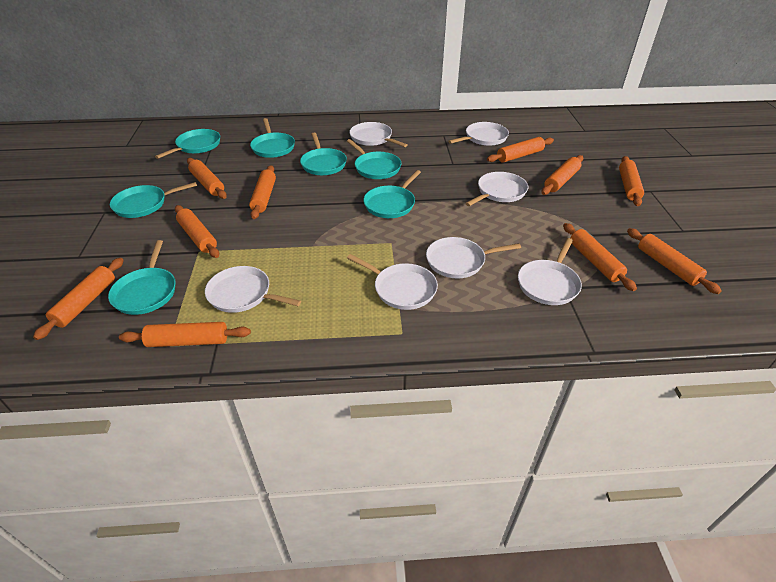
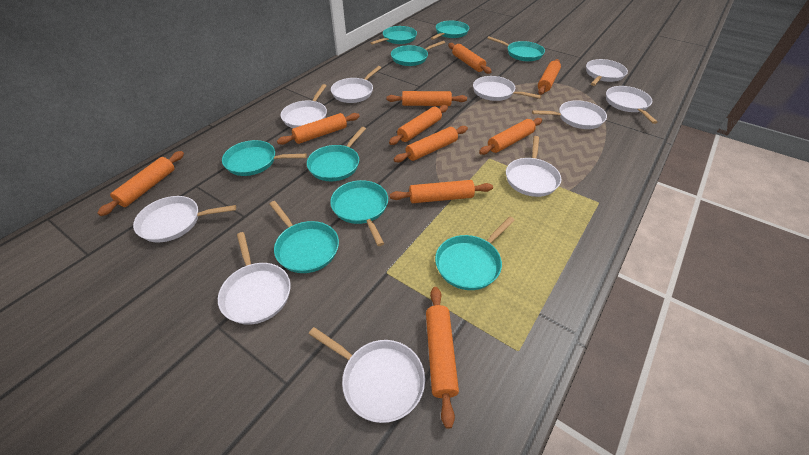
turquoise pan: [108,240,176,315] [110,182,197,218] [155,129,220,159] [250,118,295,158] [300,133,347,175] [347,139,401,179] [363,170,421,218] = 7 -> [222,140,307,176] [270,201,339,273] [307,127,366,181] [330,180,388,246] [370,26,417,45] [391,41,445,66] [431,21,469,40] [435,217,515,290] [487,37,545,61] = 9
white pan: [205,266,301,313] [347,254,438,310] [349,122,407,147] [426,237,521,279] [448,122,509,146] [465,172,528,206] [518,238,582,305] = 7 -> [133,196,236,243] [218,232,291,325] [281,84,327,128] [309,327,425,423] [331,66,382,103] [473,76,541,101] [506,136,561,197] [532,100,607,129] [586,59,628,86] [606,86,658,124] = 10

